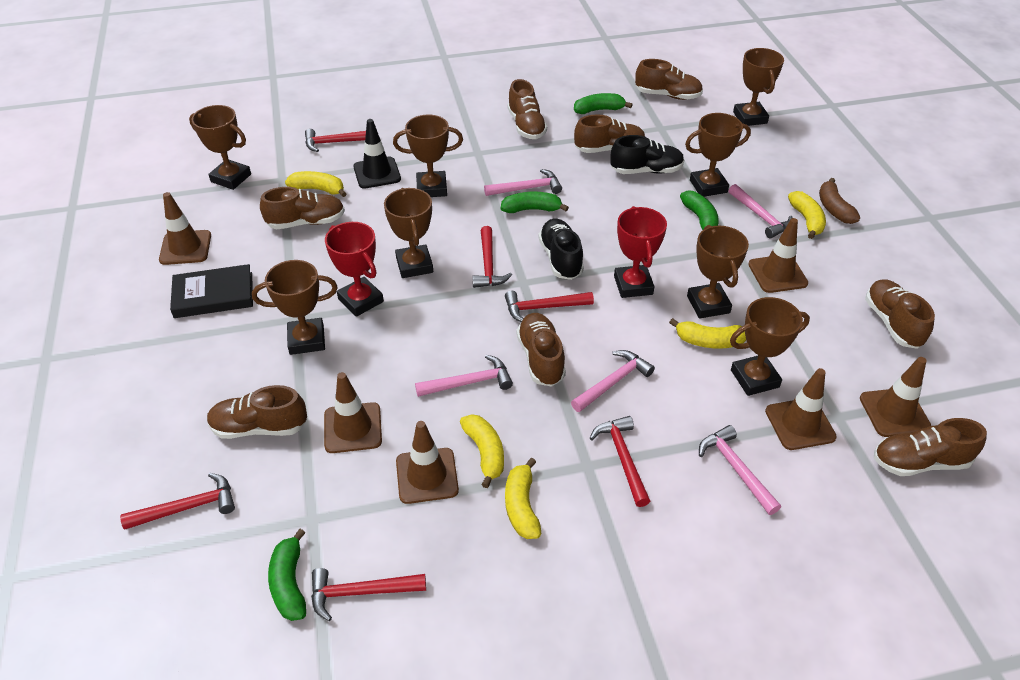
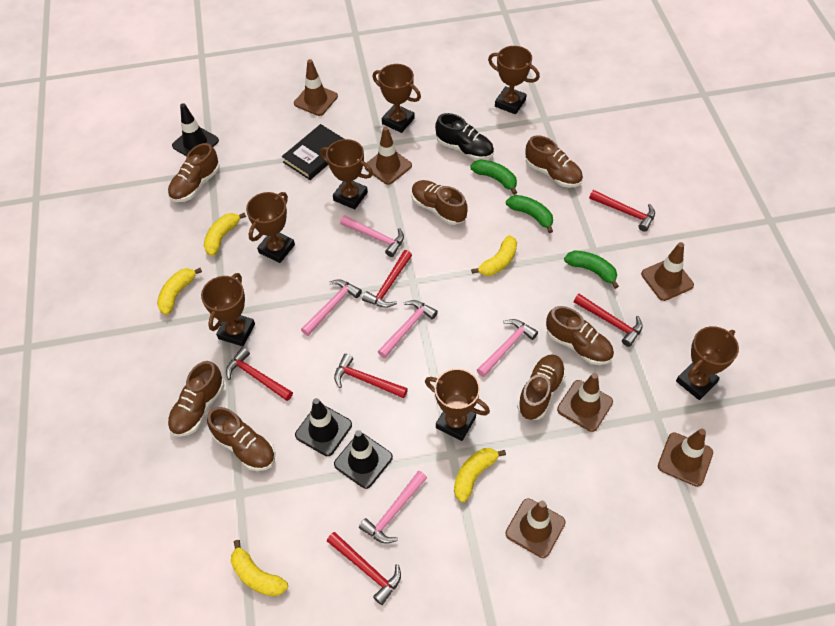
black shoe: [538,219,584,280] [610,135,685,174] = 2 -> [435,113,494,160] = 1
black traffic cone: [353,119,401,189] = 1 -> [172,103,219,156] [295,398,352,456] [334,430,393,489] = 3
brown banana: [819,178,860,224] = 1 -> none = 0
brown shoe: [207,385,307,439] [260,187,345,229] [508,79,547,139] [517,313,566,387] [574,114,646,153] [635,59,703,100] [865,279,935,349] [874,418,987,476] = 8 -> [168,143,220,202] [168,361,224,437] [207,407,275,471] [411,180,467,225] [517,354,566,420] [526,135,583,188] [546,306,614,365] = 7
brown trophy: [189,105,251,190] [252,260,338,355] [384,188,433,278] [393,115,463,197] [685,113,751,197] [687,225,749,319] [730,297,810,396] [733,48,784,126] = 8 -> [201,273,255,346] [246,192,295,263] [320,139,373,209] [373,64,421,133] [425,368,490,441] [488,46,540,114] [676,326,739,400] = 7
green banana: [268,529,306,621] [501,192,569,213] [574,93,633,114] [680,190,719,230] = 4 -> [470,160,517,195] [506,195,553,233] [564,251,619,289] = 3
red trophy: [325,222,384,317] [614,206,667,298] = 2 -> none = 0

